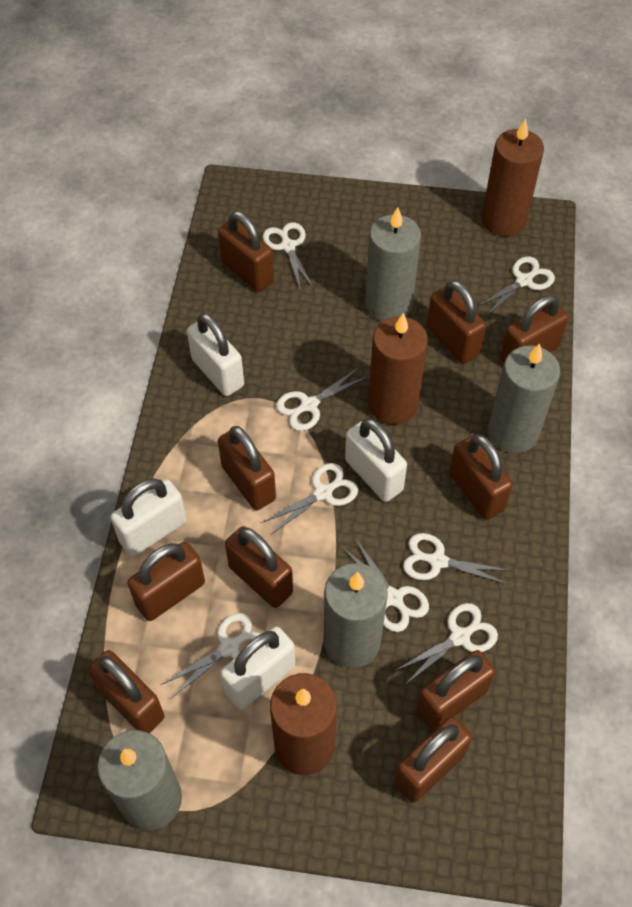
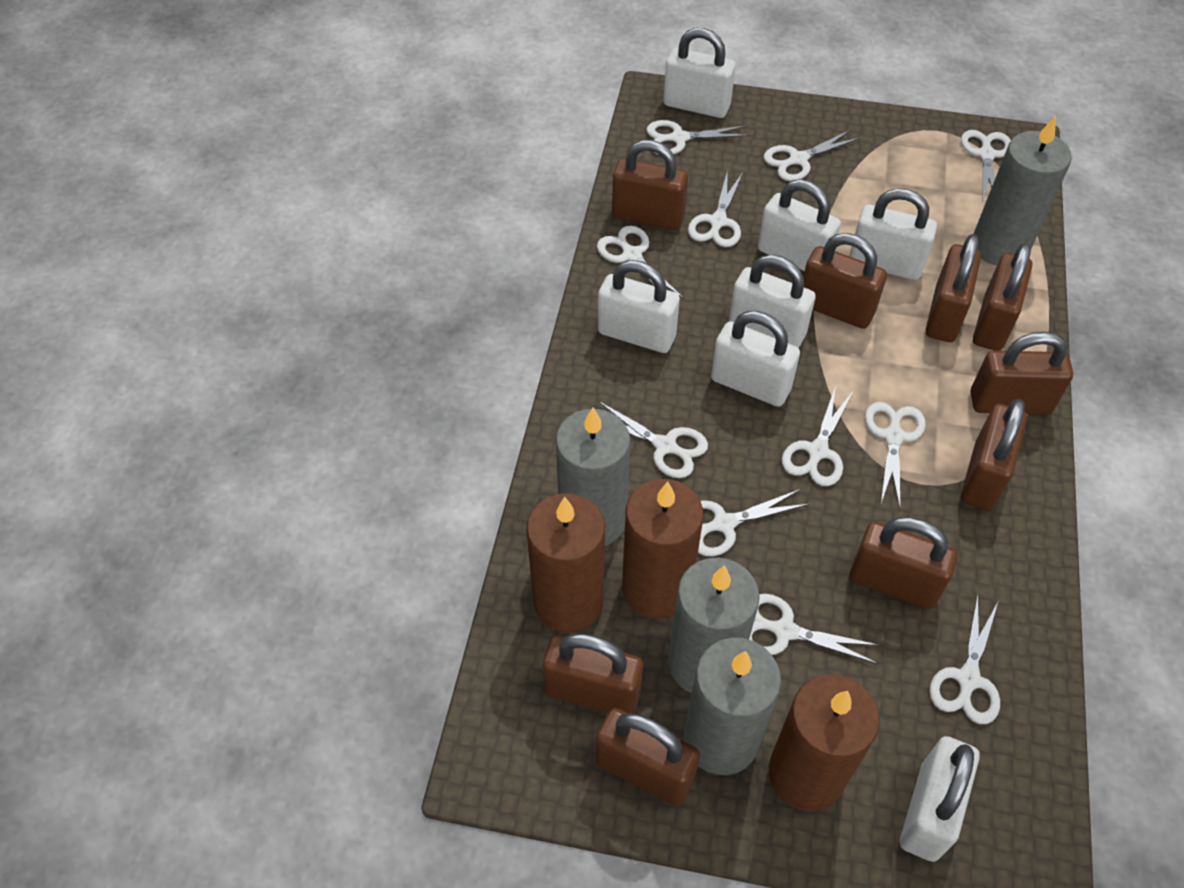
brown padlock: [88,650,165,733] [127,542,205,621] [218,211,274,292] [218,426,276,510] [225,526,293,608] [394,716,472,803] [416,650,496,730] [427,280,486,364] [449,434,513,520] [500,295,569,363] = 10 -> [542,633,643,713] [596,708,700,806] [612,140,688,230] [803,233,887,329] [850,517,957,609] [926,234,981,342] [961,399,1027,510] [971,332,1073,415] [973,243,1032,351] = 9
white padlock: [111,478,187,557] [187,313,244,396] [220,627,295,710] [345,418,407,502] = 4 -> [598,260,680,353] [664,28,736,118] [711,311,800,407] [729,255,816,348] [758,179,841,271] [849,188,937,280] [900,736,980,862] = 7
white scissors: [161,613,260,698] [262,463,358,535] [263,222,314,291] [276,368,367,431] [343,539,429,632] [395,603,498,685] [403,533,511,585] [476,256,555,316] = 8 -> [597,225,684,299] [598,401,708,478] [646,120,750,155] [688,170,743,247] [698,489,809,556] [749,594,881,664] [763,130,860,181] [782,386,853,486] [865,402,926,507] [929,594,1000,724] [961,130,1011,200] = 11

